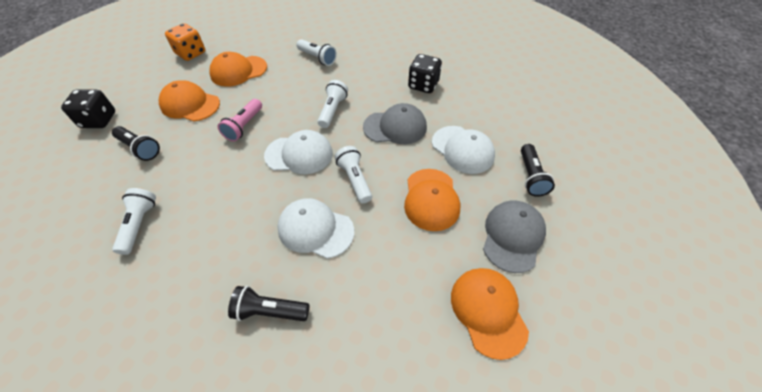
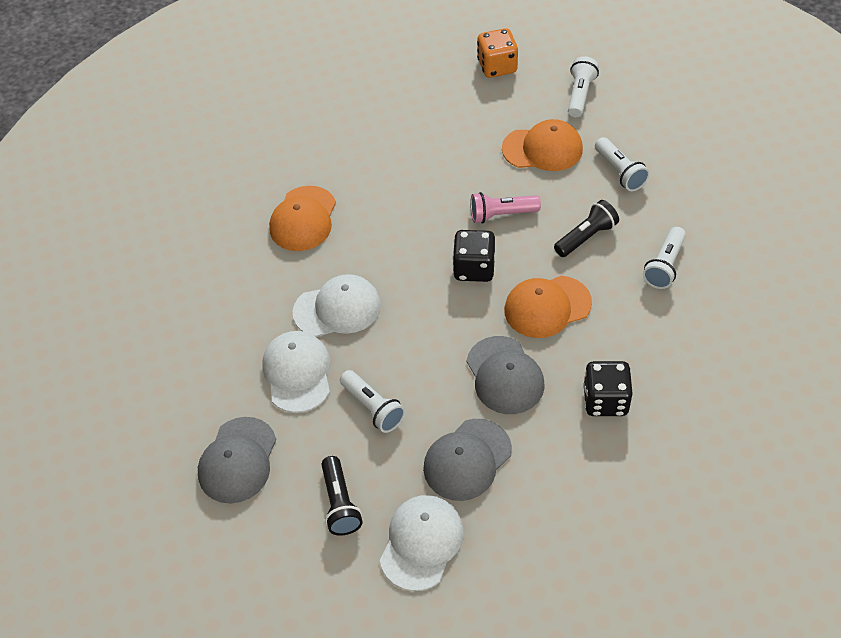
black flashlight: [112,126,160,161] [228,286,310,321] [521,144,555,197] = 3 -> [321,456,363,536] [554,200,619,257] = 2
grey cap: [363,103,427,144] [483,201,546,273] = 2 -> [198,417,276,504] [423,419,512,501] [466,336,545,414] = 3
orange cap: [159,80,220,121] [209,52,267,87] [404,169,460,231] [451,268,529,360] = 4 -> [269,186,336,251] [502,119,583,171] [504,276,592,338] = 3

